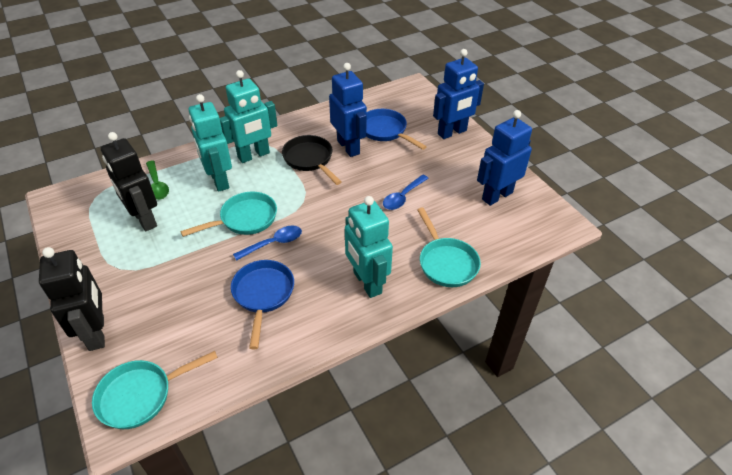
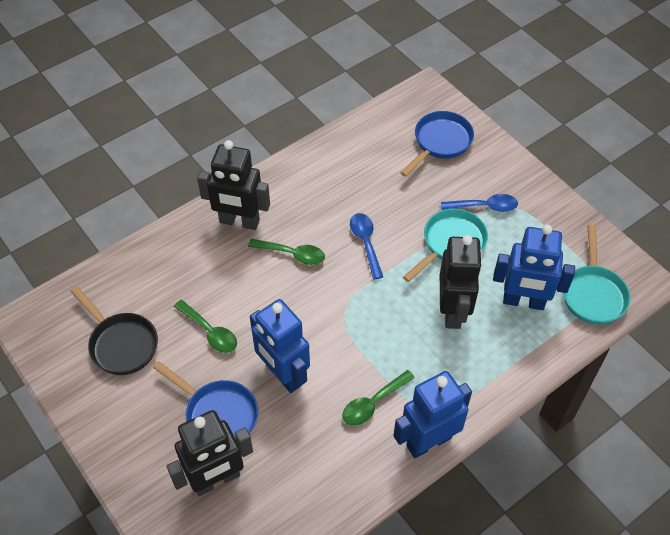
black robot: [39,247,105,351] [101,132,157,231] = 2 -> [167,410,253,496] [197,140,270,230] [440,235,482,329] = 3
green spoon: [146,161,169,200] = 1 -> [174,300,237,353] [248,239,325,265] [342,370,415,426] = 3
turquoise pan: [92,351,218,429] [180,192,277,237] [417,207,481,287] = 3 -> [403,208,488,282] [563,225,630,324] = 2
turquoise robot: [189,94,232,192] [220,70,277,163] [345,196,393,298] = 3 -> none = 0

